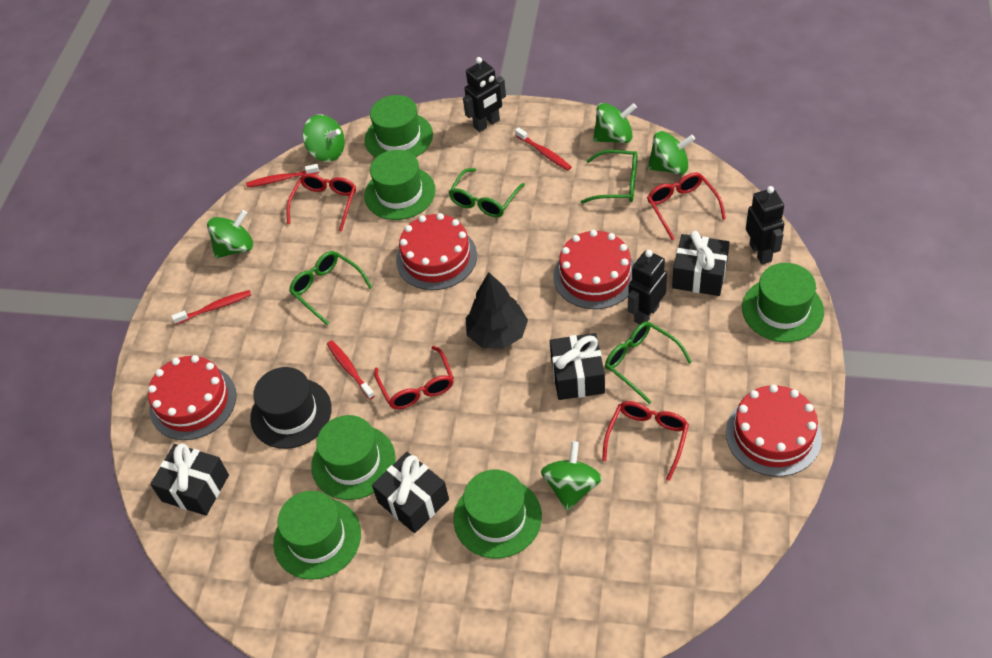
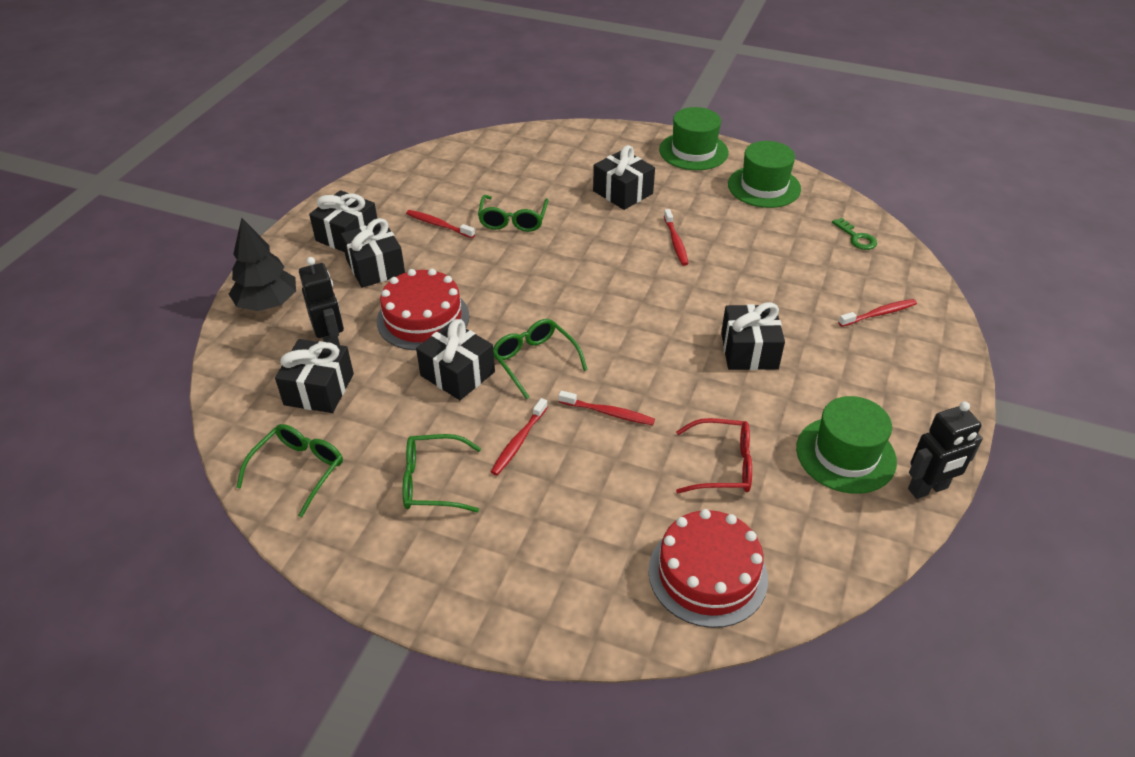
black gift: [150,444,229,516] [372,452,449,533] [550,333,605,400] [672,231,730,296] = 4 -> [275,339,354,413] [309,190,377,252] [341,218,405,288] [416,319,495,400] [593,145,655,210] [721,302,785,370] = 6
black hat: [250,367,332,449] = 1 -> none = 0
black robot: [463,57,506,132] [628,250,667,325] [746,186,784,265] = 3 -> [299,257,344,345] [908,401,983,499] = 2
green hat: [273,491,361,580] [311,415,396,500] [364,150,436,220] [365,95,433,158] [453,470,542,558] [742,263,824,342] = 6 -> [659,107,729,170] [728,141,801,208] [796,396,897,494] = 3
green key: none = 0 -> [832,218,877,250] = 1
green spinning top: [207,210,253,259] [302,114,345,162] [541,441,602,511] [593,103,637,143] [647,131,695,175] = 5 -> none = 0
red cake: [148,355,237,440] [396,213,477,290] [554,230,635,309] [726,384,822,477] = 4 -> [377,269,469,350] [648,509,768,628] = 2
red glasses: [287,174,356,232] [374,346,454,409] [602,401,689,481] [647,173,726,240] = 4 -> [676,418,752,493] = 1
red toothbrush: [172,290,251,324] [246,164,319,188] [327,340,375,400] [515,127,571,170] = 4 -> [406,210,475,238] [491,398,548,475] [559,391,655,425] [664,209,689,266] [838,299,917,327] = 5

